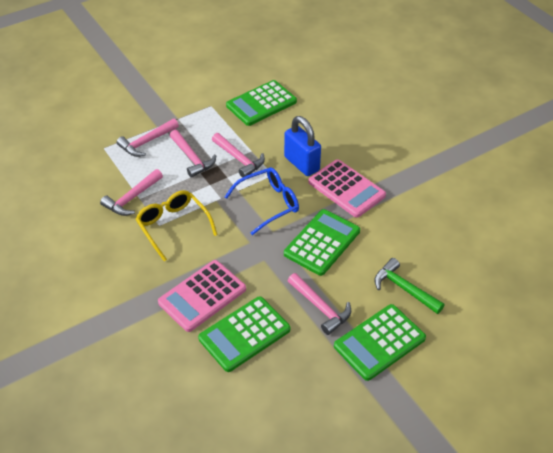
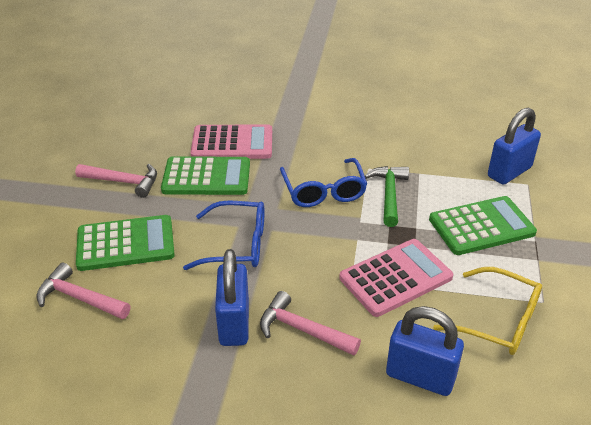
blue glasses: [225,167,299,235] = 1 -> [183,200,264,270] [280,158,367,207] = 2
blue padlock: [284,116,321,176] = 1 -> [215,249,249,346] [386,306,464,396] [488,107,541,185] = 3
green calculator: [198,296,290,372] [226,80,297,126] [284,209,360,276] [334,304,426,381] = 4 -> [76,215,175,271] [161,156,250,195] [429,196,537,255] = 3
pink hammer: [100,169,163,216] [116,119,179,157] [170,130,216,178] [212,133,265,178] [288,273,351,335] = 5 -> [37,263,130,319] [75,164,157,198] [260,291,361,356] = 3

